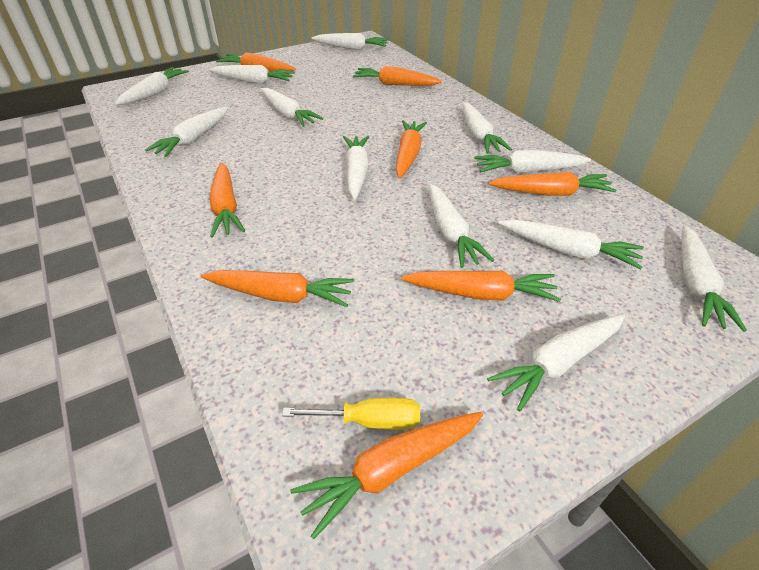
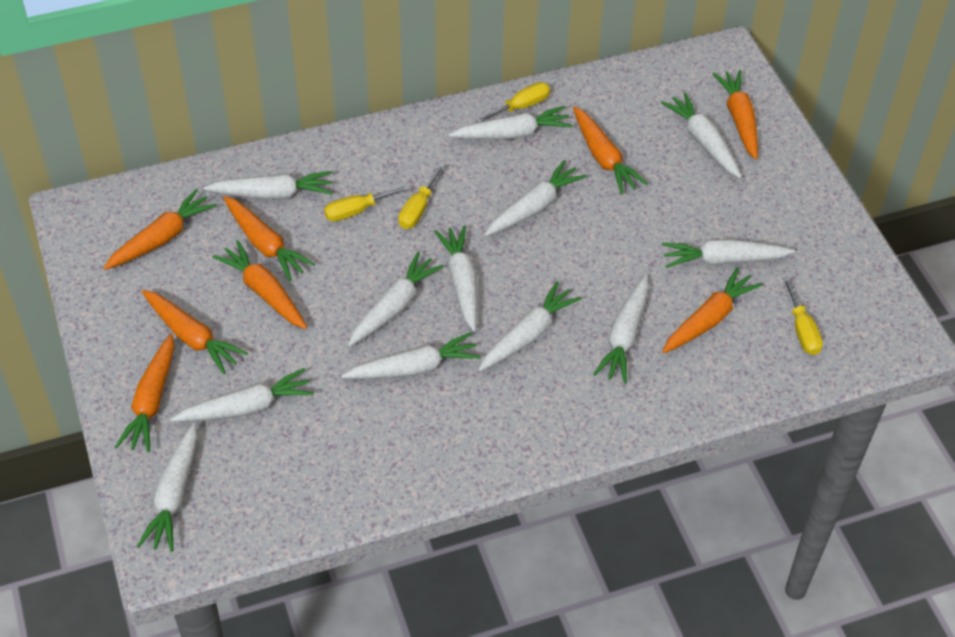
yellow screwdriver: [282,398,420,430] = 1 -> [324,185,411,221] [398,163,445,229] [475,82,550,123] [783,277,823,355] = 4

